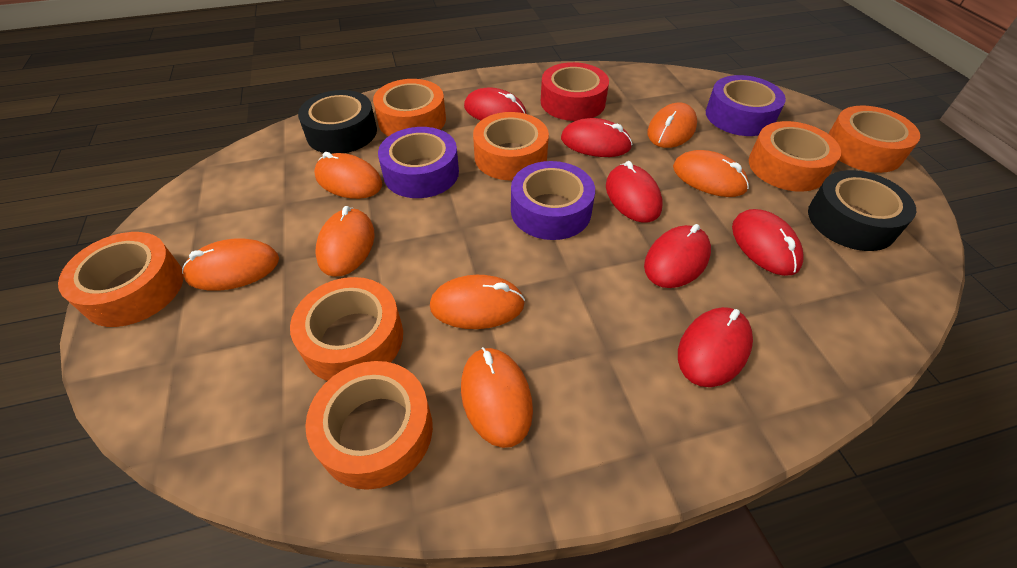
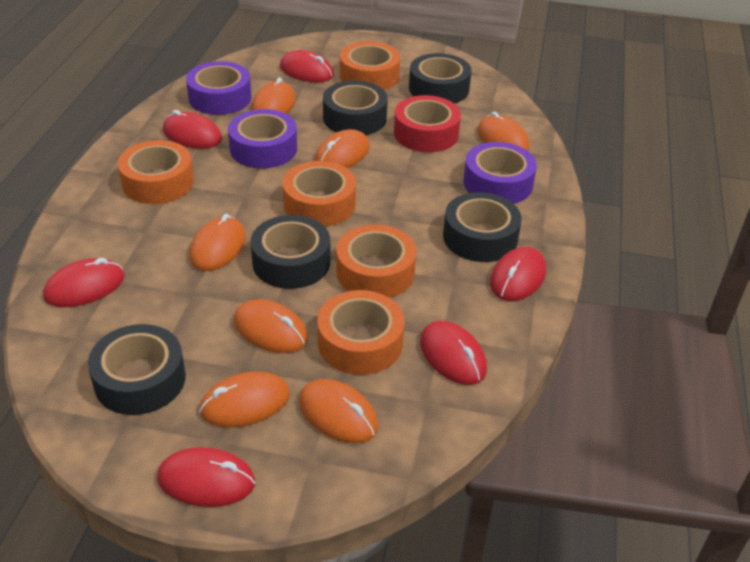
black tape: [298,90,377,154] [808,170,916,251] = 2 -> [88,324,186,415] [251,215,330,289] [323,81,388,135] [409,53,471,103] [443,192,522,262] = 5
orange tape: [58,232,184,327] [290,277,403,381] [305,361,433,490] [373,79,446,136] [473,112,549,180] [749,121,841,192] [828,105,920,173] = 7 -> [118,140,194,204] [282,161,356,227] [317,290,404,375] [336,224,417,298] [340,41,400,90] = 5

